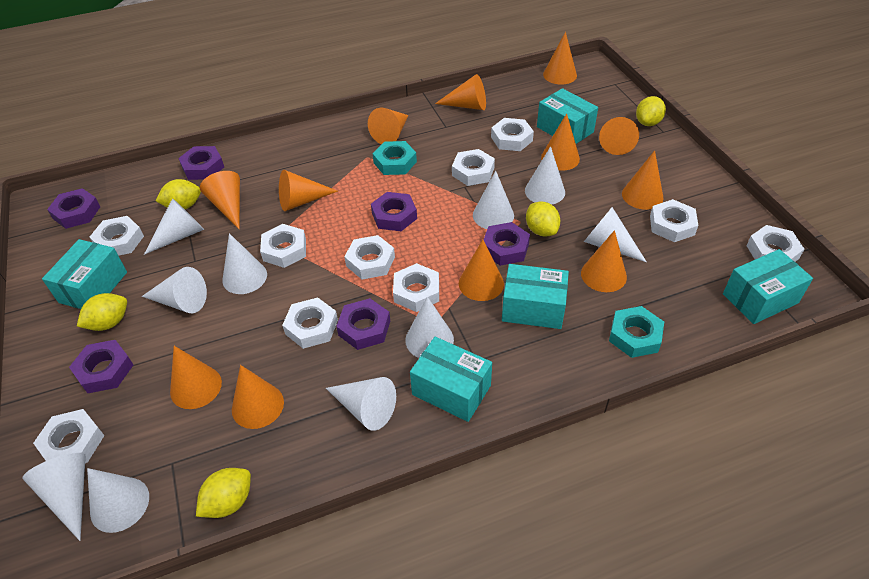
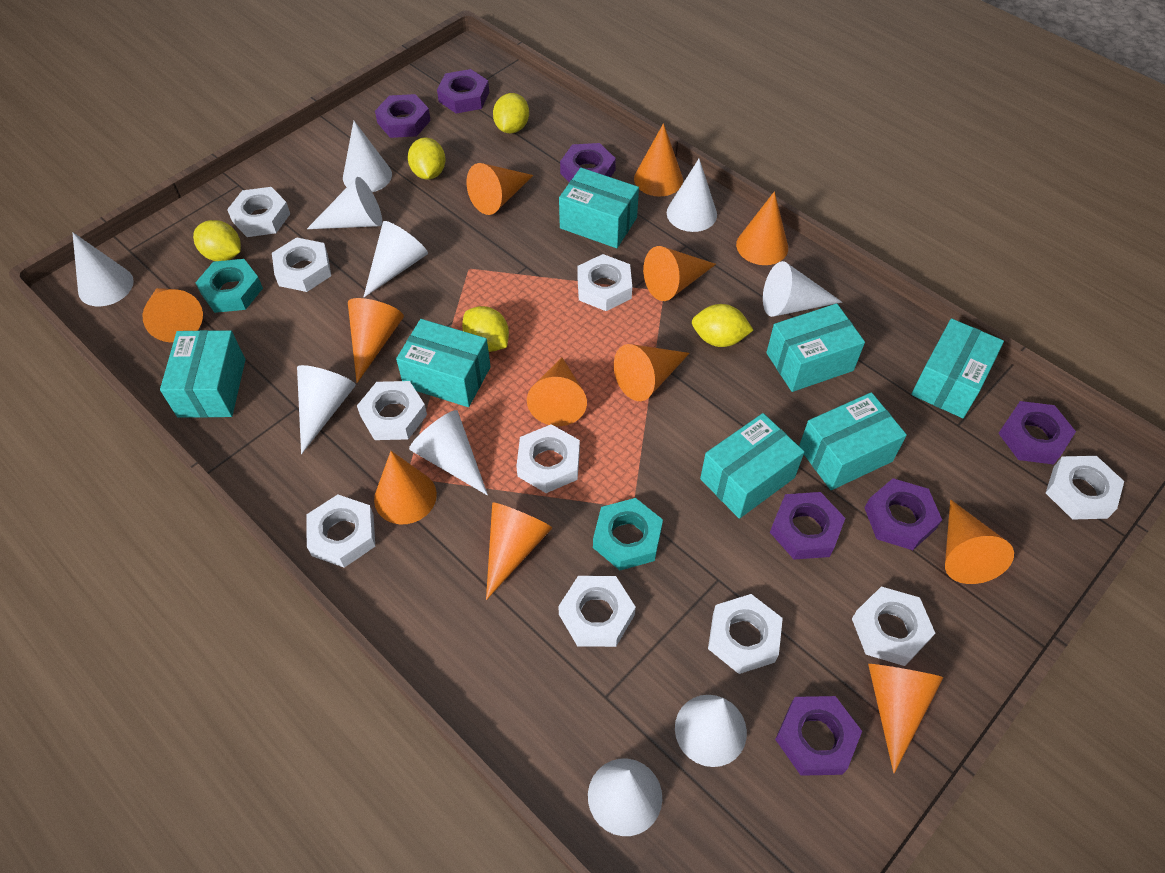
purple nut: [47,188,100,229] [69,340,133,393] [178,146,224,180] [336,298,390,350] [371,192,417,231] [484,222,530,266] = 6 -> [375,94,431,138] [437,69,489,113] [560,143,616,182] [770,492,845,559] [775,696,862,776] [865,478,942,550] [998,401,1076,465] = 7
turquoise box: [42,239,127,309] [410,337,492,422] [502,264,569,329] [537,88,598,144] [723,249,813,324] = 5 -> [160,330,245,418] [396,319,491,407] [559,168,639,248] [700,413,804,519] [766,303,865,392] [799,392,907,490] [911,318,1004,418] = 7

